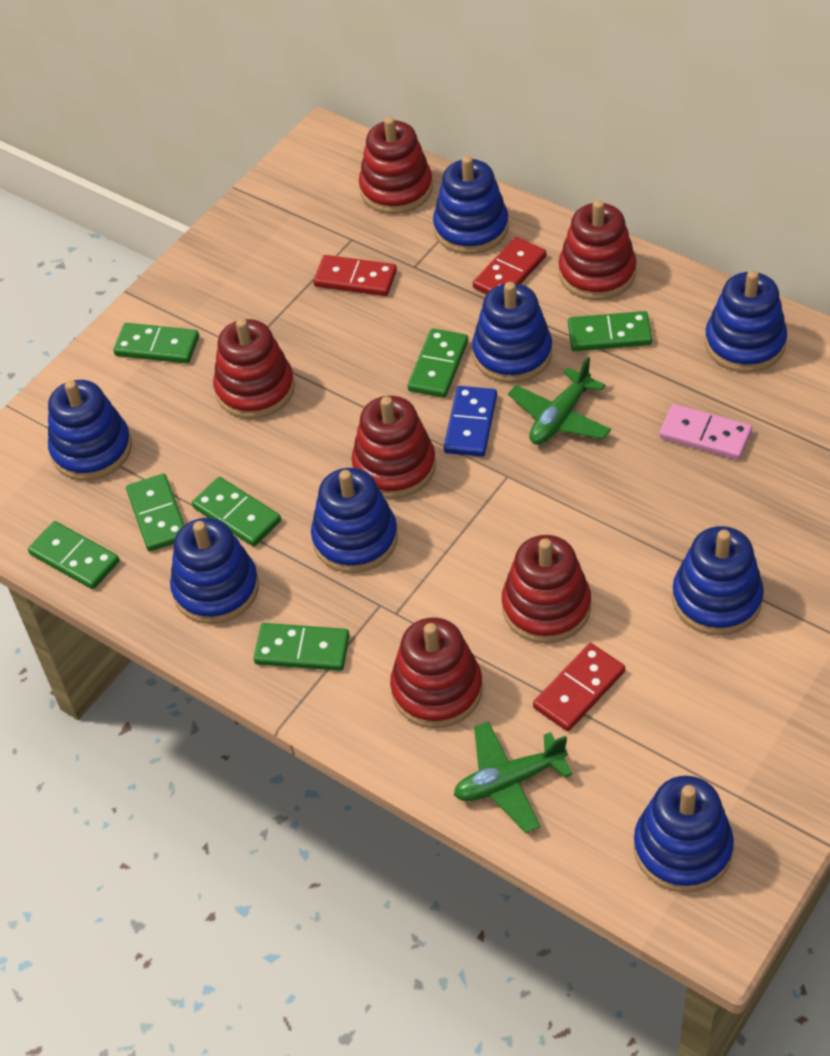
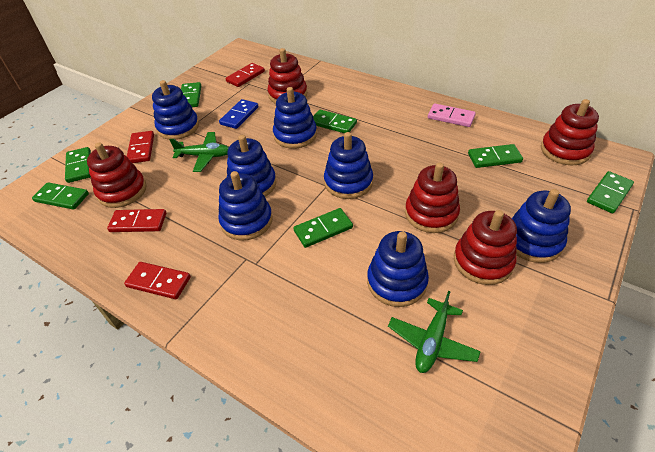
blue stacking toy: [48,380,132,481] [170,518,259,624] [311,468,398,573] [433,156,509,254] [472,282,552,383] [633,776,734,893] [672,526,764,635] [705,270,787,373] = 8 -> [152,80,199,140] [218,171,273,240] [227,135,276,197] [273,87,317,149] [324,132,373,199] [367,231,429,307] [512,189,571,263] = 7
red domino: [313,255,397,296] [473,237,547,294] [533,643,625,731] = 3 -> [107,209,166,232] [124,262,191,299] [127,131,154,163] [226,63,265,87] = 4
red stacking toy: [213,319,295,419] [352,396,436,499] [359,117,433,214] [390,618,482,728] [502,535,591,643] [559,200,637,300] = 6 -> [87,143,146,208] [267,48,307,104] [405,162,460,233] [454,210,517,285] [541,99,599,165] = 5

